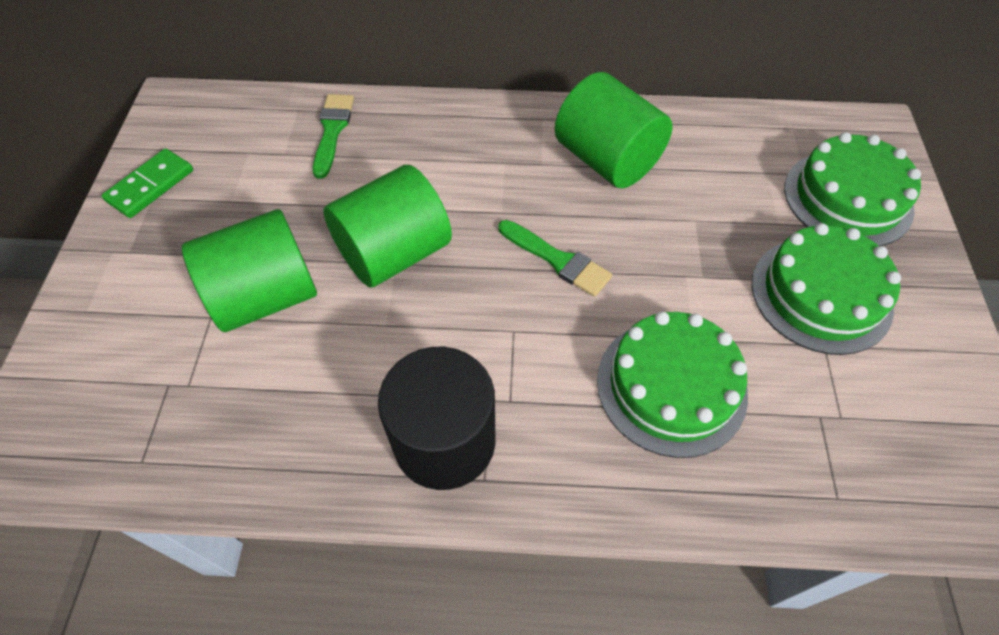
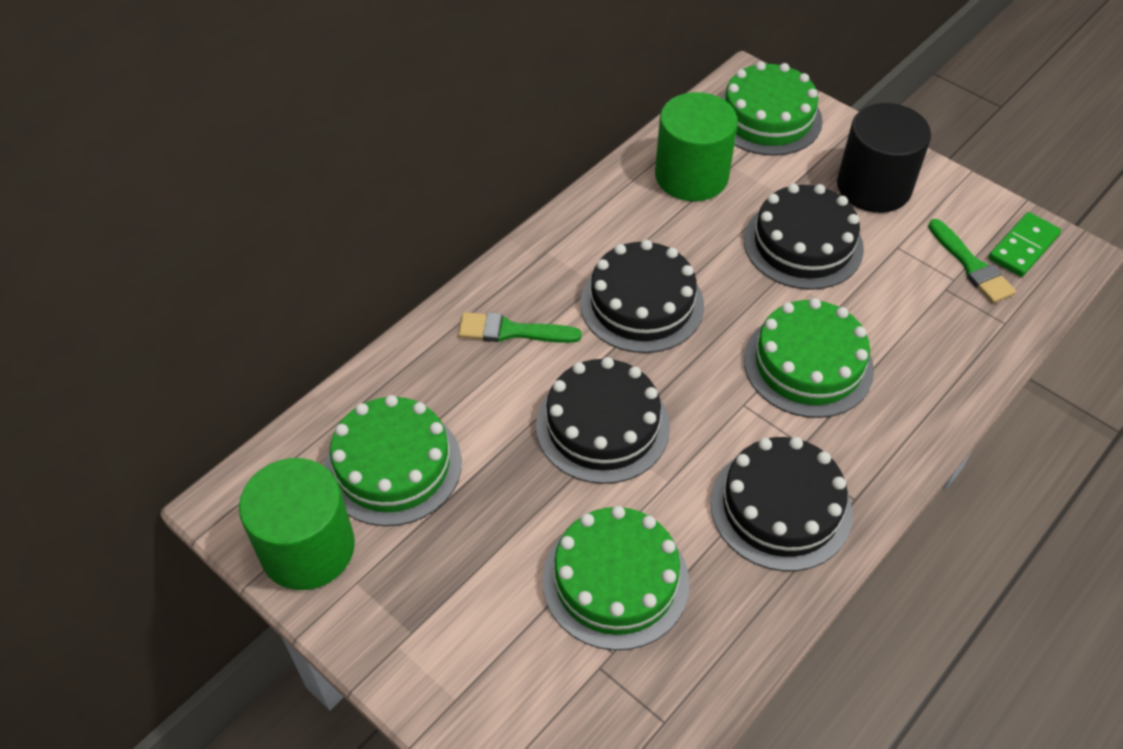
black cake: none = 0 -> [536,357,670,484] [580,240,704,353] [710,437,852,571] [744,183,864,290] = 4
green cake: [597,311,748,458] [751,223,901,355] [784,132,921,246] = 3 -> [324,395,462,526] [542,506,689,650] [720,62,823,156] [744,298,874,418] = 4
green cylinder: [182,209,317,332] [323,165,452,288] [555,72,673,188] = 3 -> [239,458,355,590] [655,92,738,201] = 2

